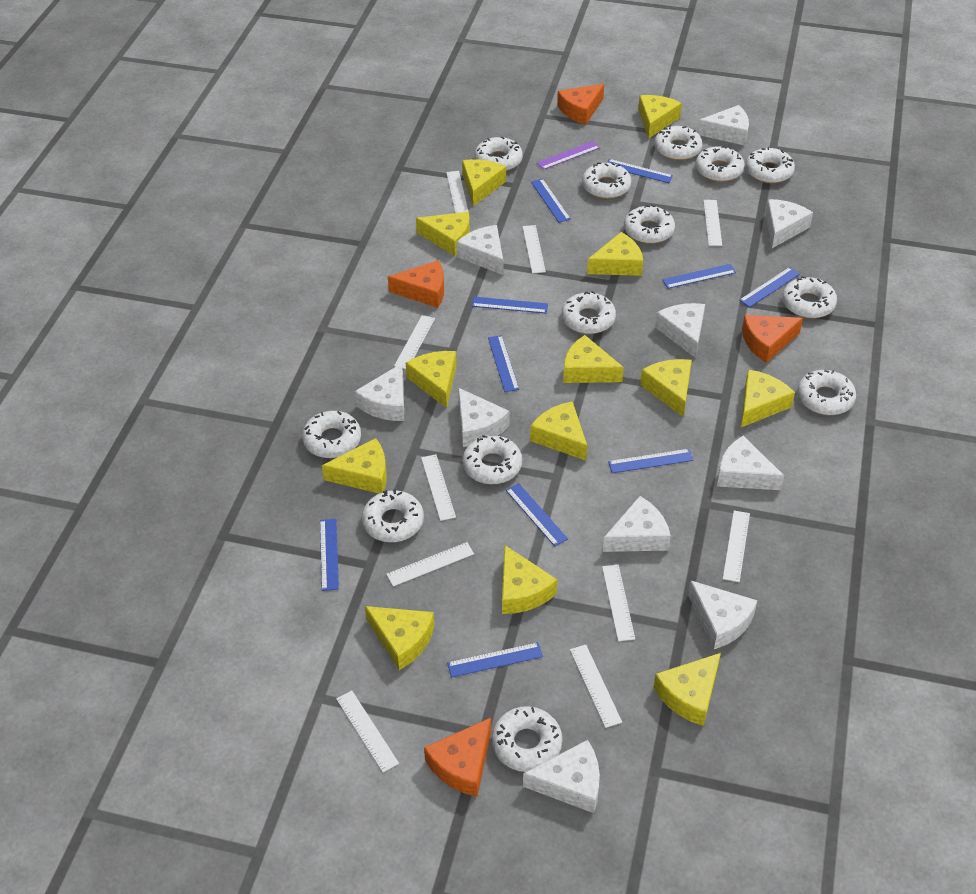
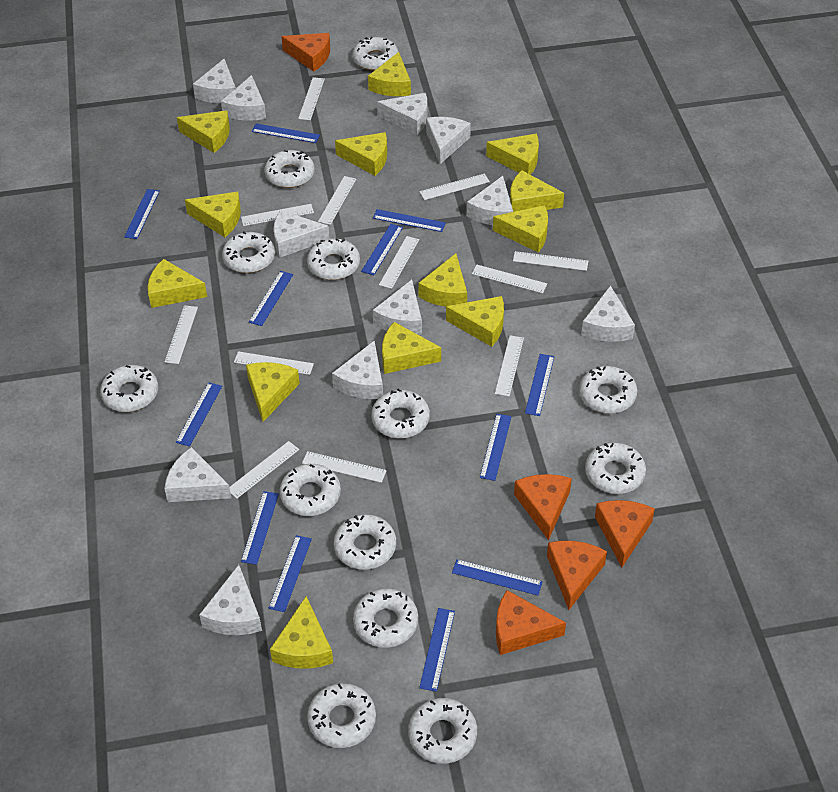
blue ruler: [320,519,339,591] [447,642,543,677] [472,297,548,313] [488,335,519,392] [506,483,568,546] [531,179,571,223] [607,159,673,183] [608,449,693,473] [662,264,736,289] [739,267,800,308] = 10 -> [124,189,160,239] [176,382,222,446] [241,491,279,565] [249,271,293,326] [252,123,320,143] [269,535,312,612] [361,224,403,275] [373,209,446,232] [419,608,455,692] [452,559,543,595] [480,414,512,481] [525,354,554,416] = 12
orange cheese: [388,260,444,308] [424,718,491,796] [557,84,604,125] [742,315,803,363] = 4 -> [281,33,330,72] [496,590,566,655] [514,474,572,541] [547,541,607,610] [595,500,655,567] = 5
purple ruler: [537,141,600,170] = 1 -> none = 0
white cheese: [355,363,404,421] [456,225,503,275] [458,388,509,447] [523,740,600,813] [603,496,671,552] [655,303,705,358] [688,580,758,649] [697,105,749,146] [717,436,784,490] [765,199,813,248] = 10 -> [164,447,231,502] [193,59,236,103] [199,565,262,635] [221,75,266,121] [274,210,330,258] [332,341,383,399] [373,280,422,335] [377,93,427,135] [426,117,471,164] [467,176,513,225] [581,286,635,342] = 11
white ruler: [336,690,399,772] [386,542,474,587] [394,315,435,369] [421,454,456,521] [446,171,468,213] [522,225,546,274] [570,645,622,728] [602,565,635,641] [703,200,722,246] [723,511,750,582] = 10 -> [165,305,198,364] [230,441,299,499] [234,351,314,375] [241,204,314,226] [298,77,325,120] [302,451,386,483] [318,176,356,225] [379,236,419,289] [419,174,490,200] [472,265,547,293] [495,335,524,396] [513,251,588,271] = 12

